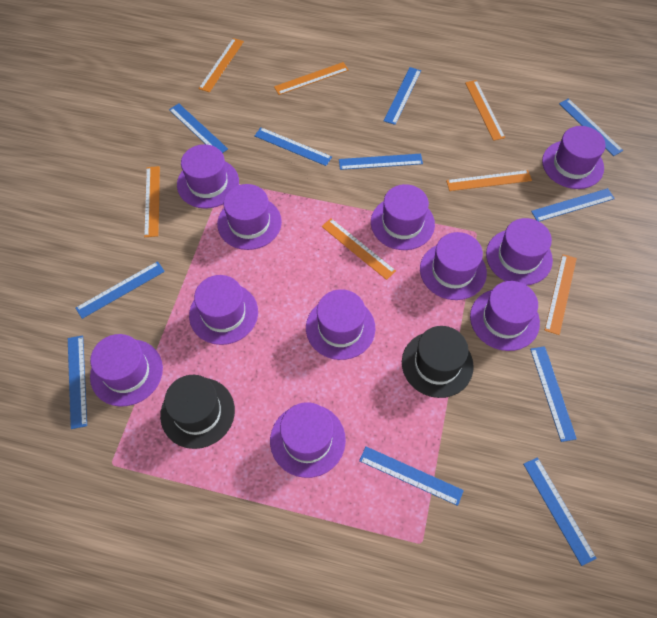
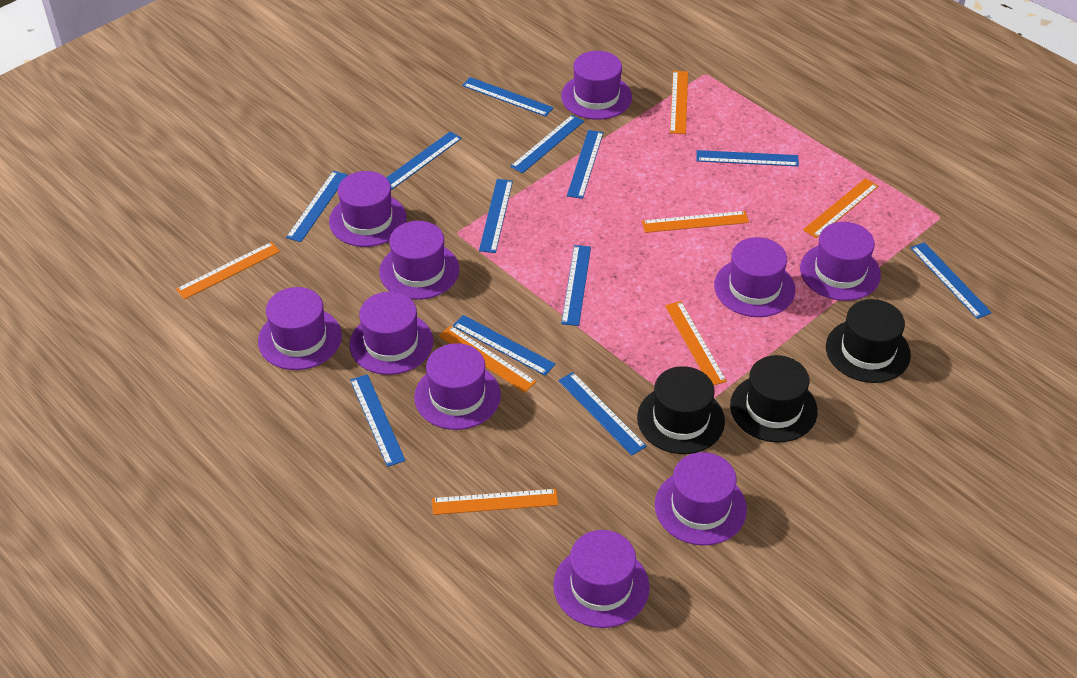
black hat: [160,375,235,449] [402,326,474,398] = 2 -> [637,366,725,454] [730,355,818,443] [826,299,911,383] = 3
blue ruler: [68,335,87,429] [76,261,165,319] [169,103,228,153] [254,127,332,166] [339,154,423,170] [359,447,464,506] [384,67,421,125] [523,457,597,566] [530,346,577,442] [531,188,615,221] [559,98,623,156] = 11 -> [286,171,348,242] [350,374,406,467] [386,131,462,190] [453,315,556,375] [462,77,553,117] [479,179,513,253] [510,115,584,173] [558,372,647,456] [561,245,591,326] [567,130,604,199] [697,150,799,166] [911,242,992,319] = 12
purple hat: [90,334,163,407] [177,144,239,209] [189,275,258,345] [217,184,282,250] [270,402,346,478] [306,289,375,360] [371,184,435,250] [420,232,487,300] [470,281,540,351] [486,218,553,285] [542,126,606,189] = 11 -> [258,287,342,370] [329,171,407,247] [349,291,433,375] [379,221,459,300] [414,343,501,430] [553,530,650,628] [561,51,632,120] [655,452,747,546] [714,237,795,317] [800,222,881,301] = 10

